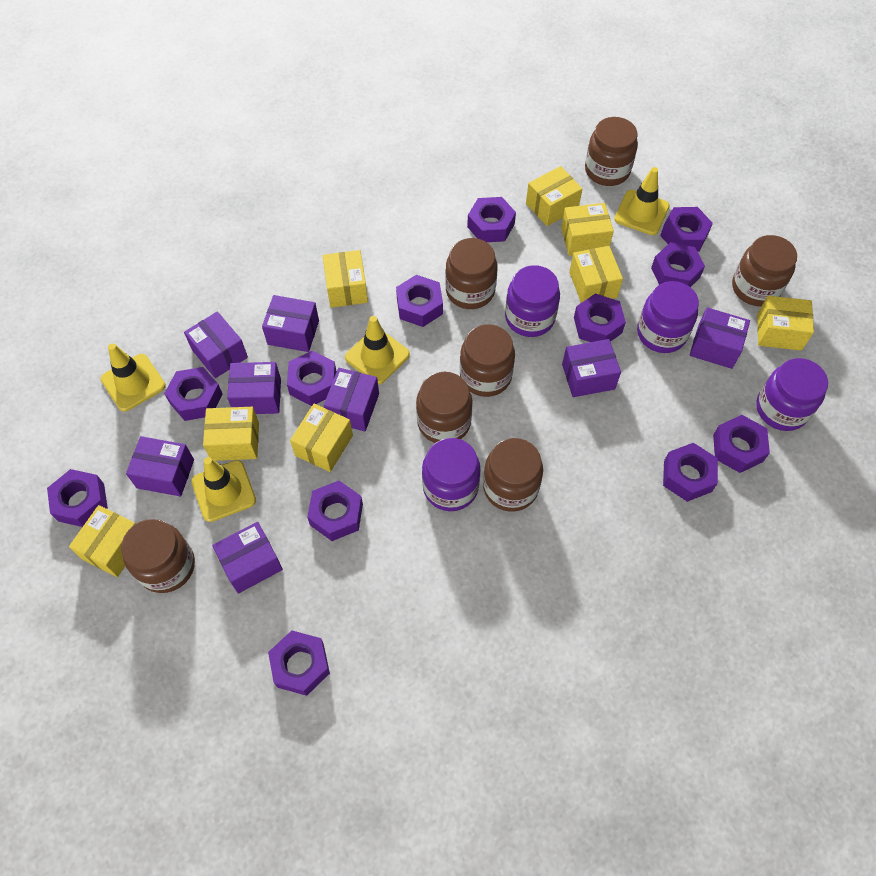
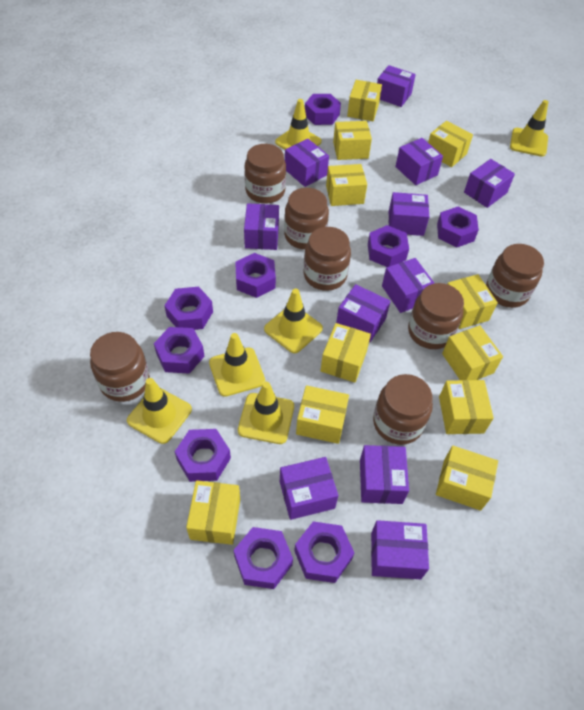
purple box: [126,436,194,497] [184,311,248,378] [212,522,283,594] [227,362,281,414] [262,295,319,352] [324,368,379,431] [562,339,621,397] [690,307,750,369] = 8 -> [244,203,279,250] [280,457,338,520] [285,139,329,187] [336,284,390,342] [360,445,409,504] [371,520,429,579] [377,65,416,107] [382,258,435,313] [389,192,429,236] [395,138,443,185] [464,159,515,208] = 11
purple jar: [422,438,481,511] [505,265,560,337] [637,281,699,353] [756,358,828,431] = 4 -> none = 0
purple nut: [47,469,108,527] [164,367,223,421] [268,631,330,696] [287,350,337,406] [307,481,363,541] [396,275,443,327] [467,197,516,242] [574,293,626,342] [651,242,705,287] [660,207,713,252] [663,443,718,502] [713,415,770,473] = 12 -> [154,327,205,374] [164,287,213,330] [175,429,231,482] [234,527,293,589] [235,253,276,298] [294,521,354,583] [305,94,341,125] [368,225,409,267] [437,207,479,247] = 9
yellow box: [69,505,135,577] [203,407,259,461] [290,404,353,472] [323,250,368,308] [526,166,583,226] [561,203,614,256] [569,246,623,303] [757,296,814,351] = 8 -> [186,480,240,545] [296,385,349,444] [321,323,371,382] [326,164,367,206] [333,121,372,160] [347,80,382,121] [428,121,473,167] [436,445,498,511] [439,380,494,434] [442,325,503,380] [447,274,498,329] = 11
yellow traffic cone: [101,343,166,411] [192,457,256,522] [345,316,410,384] [614,167,670,235] = 4 -> [127,378,192,444] [209,333,265,397] [238,382,294,444] [264,289,323,353] [275,99,322,150] [510,100,548,157] = 6

